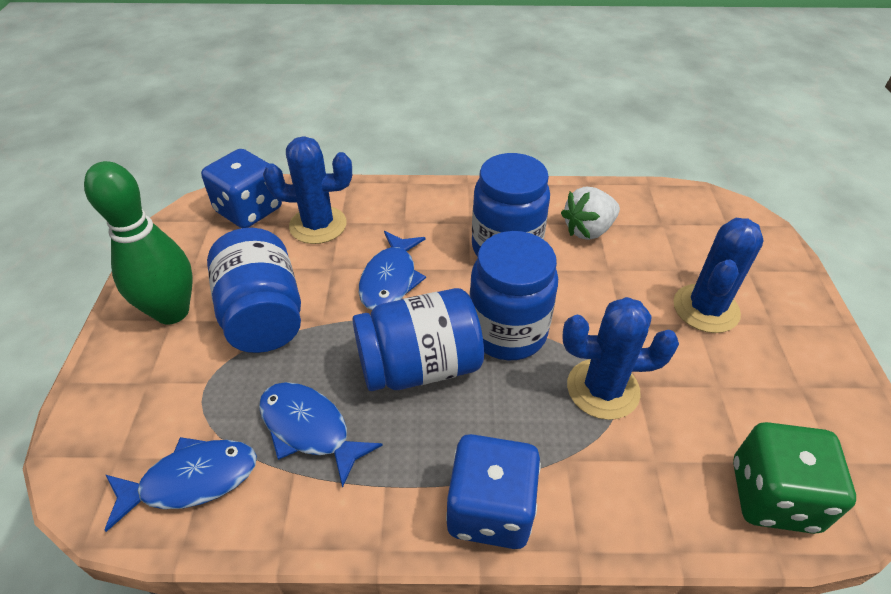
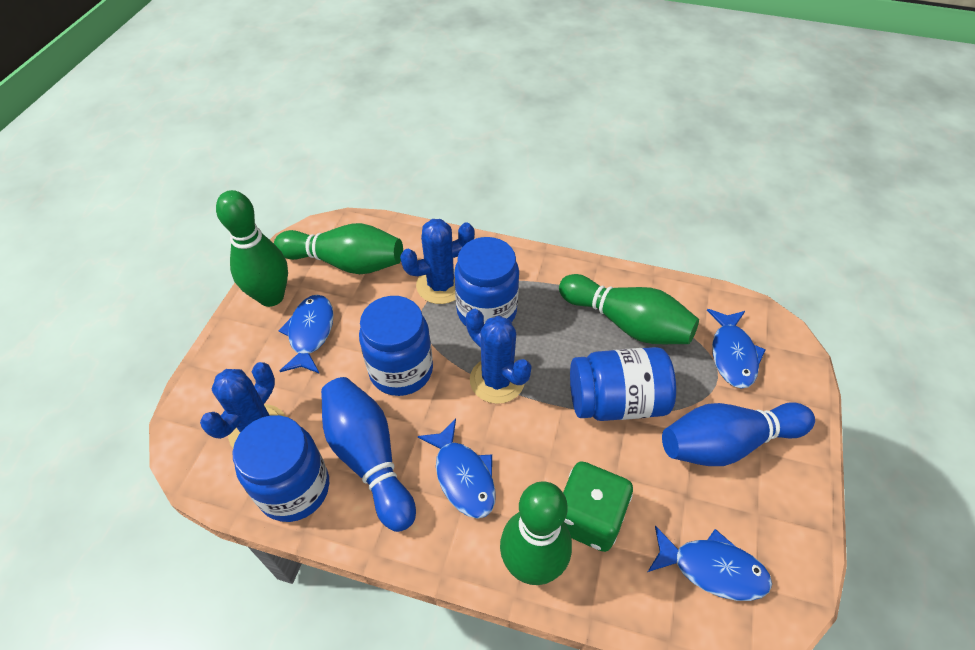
blue bowling pin: none = 0 -> [321,377,416,532] [662,402,815,466] = 2
blue dice: [201,149,282,228] [446,434,541,549] = 2 -> none = 0
blue fish: [104,437,257,532] [259,382,383,488] [359,231,426,310] = 3 -> [278,295,334,374] [418,419,496,519] [648,526,772,601] [707,309,766,389] = 4
green bowling pin: [84,161,193,325] = 1 -> [216,190,288,307] [274,223,403,274] [500,481,572,585] [559,274,699,344] = 4
white strawberry: [561,186,620,240] = 1 -> none = 0

